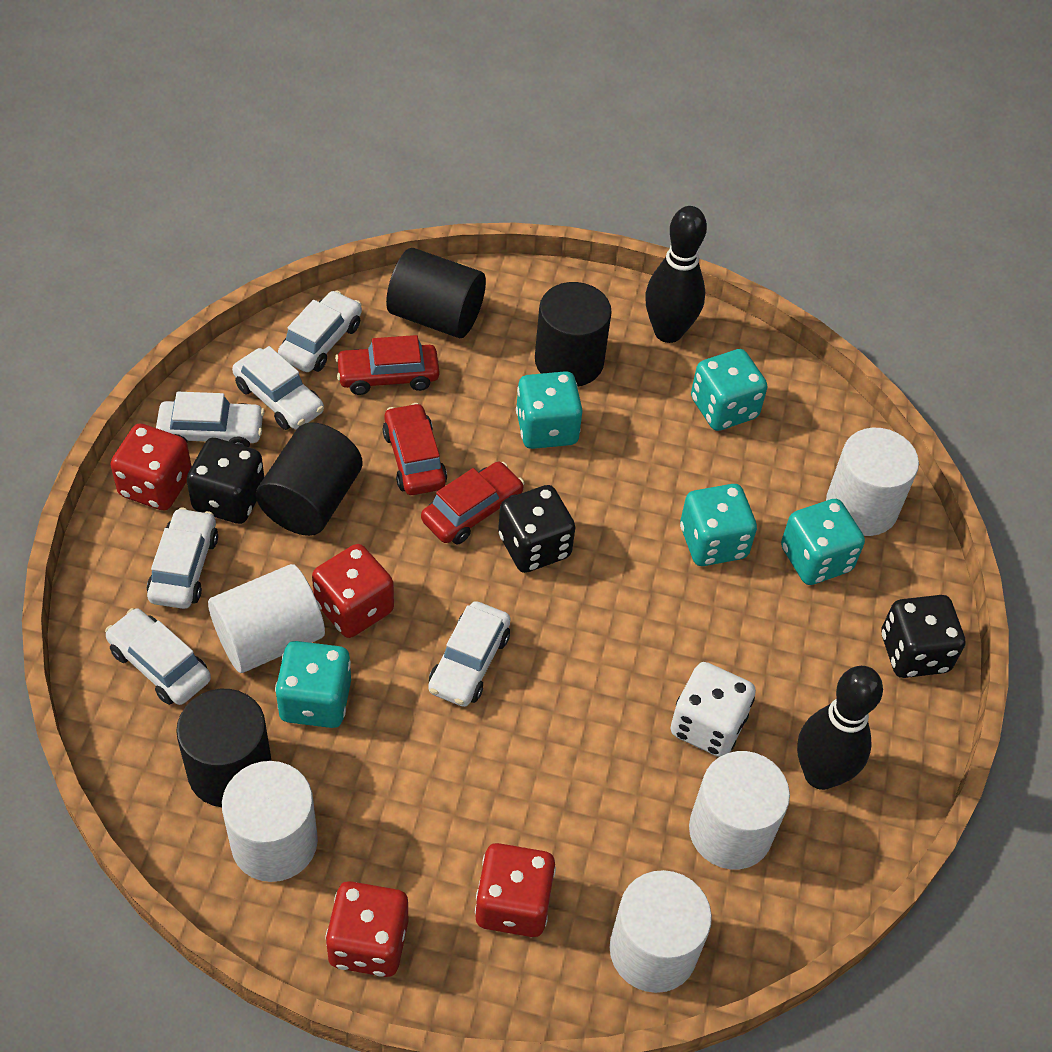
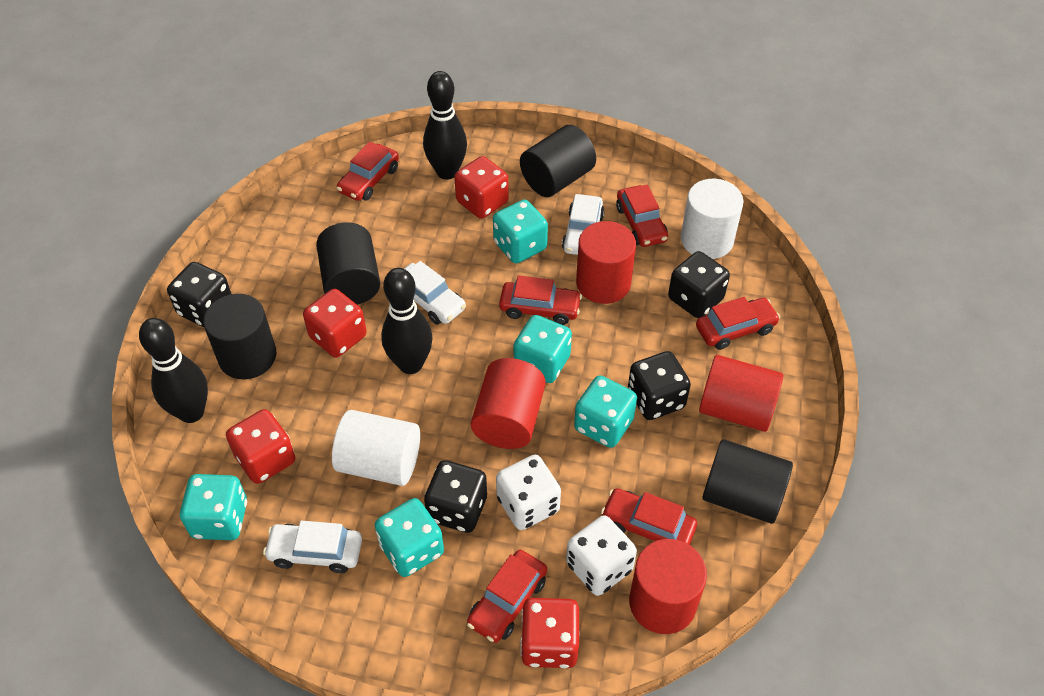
black bowling pin: [645,206,707,343] [797,666,883,790] = 2 -> [139,318,208,423] [381,268,433,374] [423,71,467,180] = 3
black dice: [187,438,264,524] [498,485,575,573] [882,595,965,678] = 3 -> [167,262,231,327] [424,460,487,533] [628,351,691,420] [668,251,730,318] = 4
red car: [335,335,439,395] [383,403,447,495] [421,462,524,545] = 3 -> [337,142,399,201] [467,550,547,643] [499,275,582,325] [601,488,697,545] [616,185,668,247] [696,297,780,350] = 6
red cylinder: none = 0 -> [471,358,546,449] [576,221,636,304] [629,539,707,634] [699,355,783,432] = 4
white car: [105,608,211,705] [147,508,218,609] [156,392,265,447] [232,346,324,430] [278,290,362,372] [428,601,511,707] = 6 -> [263,521,362,573] [404,261,466,325] [562,194,605,255] = 3
white cylinder: [208,564,325,673] [222,761,318,882] [610,870,712,993] [689,751,790,869] [826,428,919,536] = 5 -> [332,410,420,486] [681,179,743,259] = 2
white dice: [670,662,756,757] = 1 -> [496,455,561,530] [566,515,637,596] = 2

